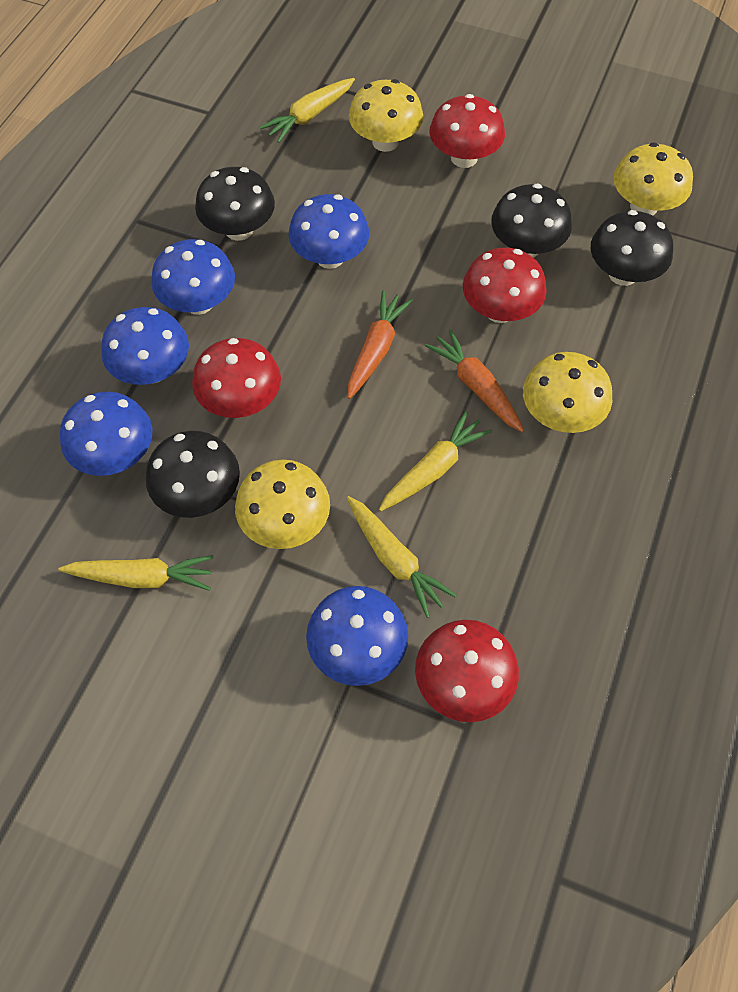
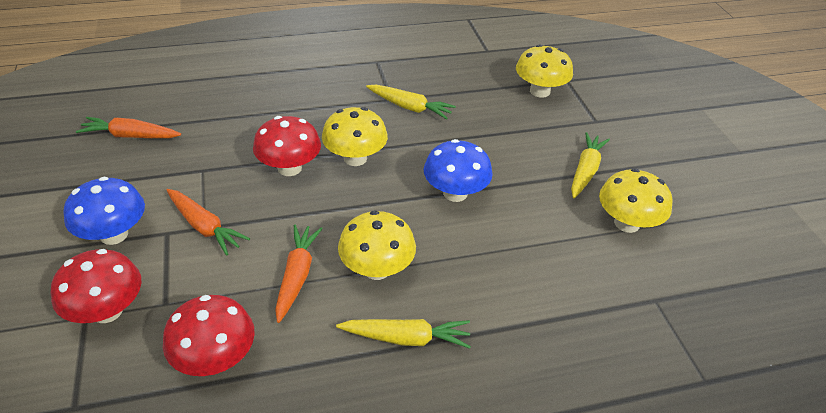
black mushroom: [146,431,240,518] [195,167,275,241] [491,184,572,258] [591,210,673,286] = 4 -> none = 0
blue mushroom: [60,392,152,476] [101,307,189,385] [151,239,235,315] [288,194,369,269] [306,586,408,686] = 5 -> [63,177,145,245] [424,139,493,202] = 2
orange carrot: [348,291,413,399] [425,329,524,432] = 2 -> [76,117,181,138] [166,189,250,255] [275,225,323,323] = 3
red mushroom: [192,338,281,418] [415,620,519,722] [429,94,505,168] [463,248,547,323] = 4 -> [50,249,141,323] [163,295,255,376] [253,116,321,176] = 3
yellow carrot: [59,555,214,591] [260,78,355,143] [347,496,456,618] [379,410,492,511] = 4 -> [336,319,471,349] [366,85,456,120] [571,132,610,198] = 3

